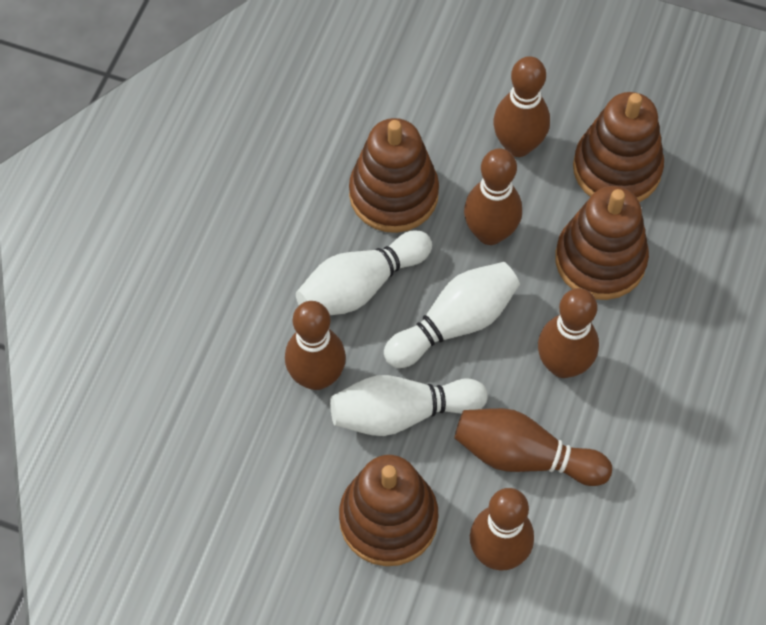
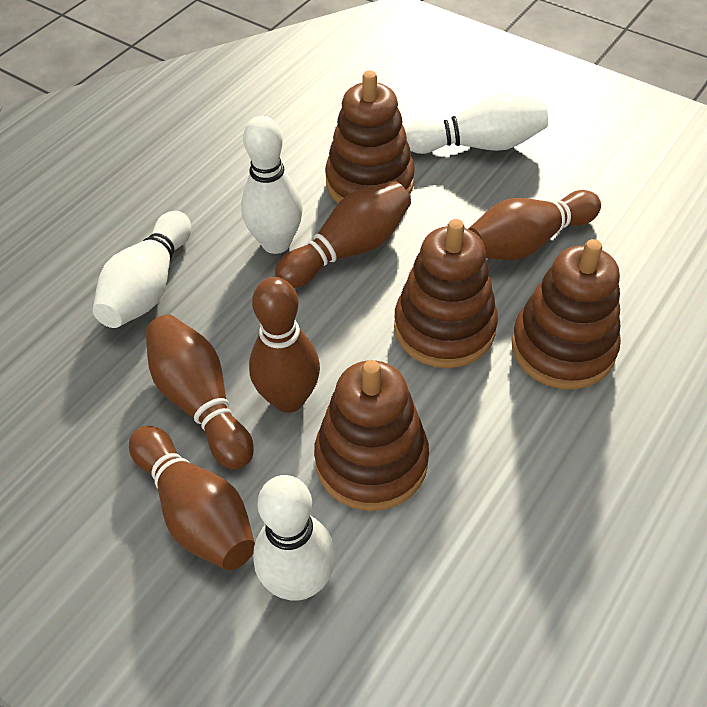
brown bowling pin: [285,301,346,390] [454,408,612,486] [464,148,522,245] [470,488,534,571] [493,56,550,157] [538,288,599,378] = 6 -> [129,426,255,570] [146,315,254,469] [249,277,320,413] [275,181,411,288] [468,190,601,260] = 5
white bowling pin: [296,230,432,315] [330,375,487,436] [384,262,520,368] = 3 -> [93,211,191,328] [241,116,303,254] [253,475,336,601] [405,94,548,154] = 4

